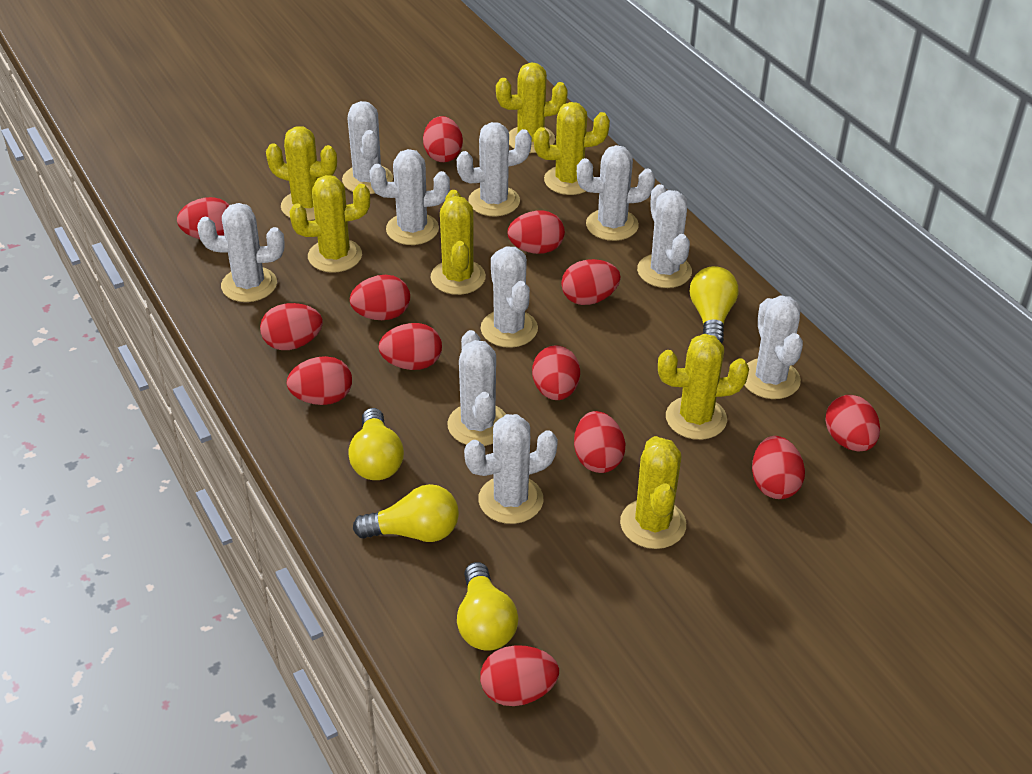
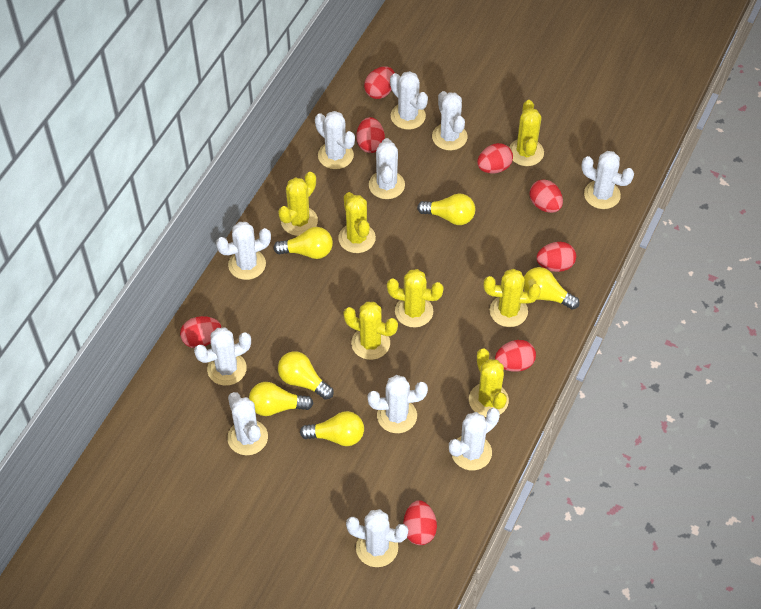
red egg: [177,197,229,239] [260,303,323,350] [287,356,352,405] [350,275,410,320] [379,323,442,370] [423,116,463,162] [480,645,559,706] [508,211,565,254] [532,345,580,400] [561,259,621,305] [574,411,625,473] [752,436,805,499] [825,395,880,452] = 13 -> [180,316,221,348] [356,117,385,153] [364,66,395,99] [403,500,437,545] [477,143,513,173] [495,340,536,372] [529,179,563,213] [536,242,576,272] = 8
white cactus: [197,203,284,302] [342,101,393,194] [370,149,450,245] [447,330,506,446] [457,122,532,217] [464,414,558,524] [481,246,538,348] [577,145,655,241] [637,184,692,288] [744,295,803,399] = 10 -> [194,328,251,386] [216,222,271,280] [227,392,268,455] [315,111,355,169] [346,509,408,567] [368,375,428,433] [369,138,405,199] [390,71,428,130] [432,91,467,151] [449,408,500,470] [581,151,634,209] = 11
yellow light bulb: [348,408,404,480] [353,484,459,542] [457,562,518,651] [690,266,738,343] = 4 -> [249,382,314,416] [273,227,333,259] [278,351,334,400] [300,411,364,446] [417,194,475,225] [523,267,580,310] = 6

